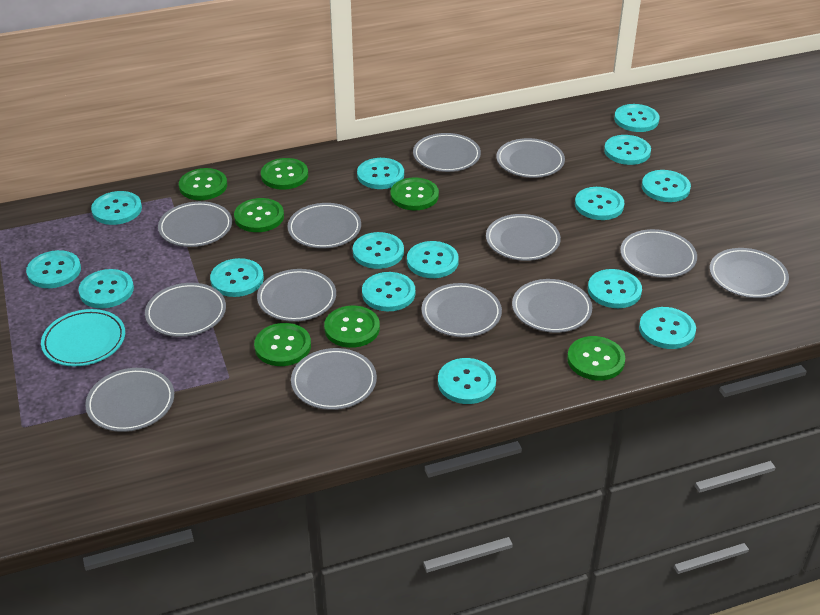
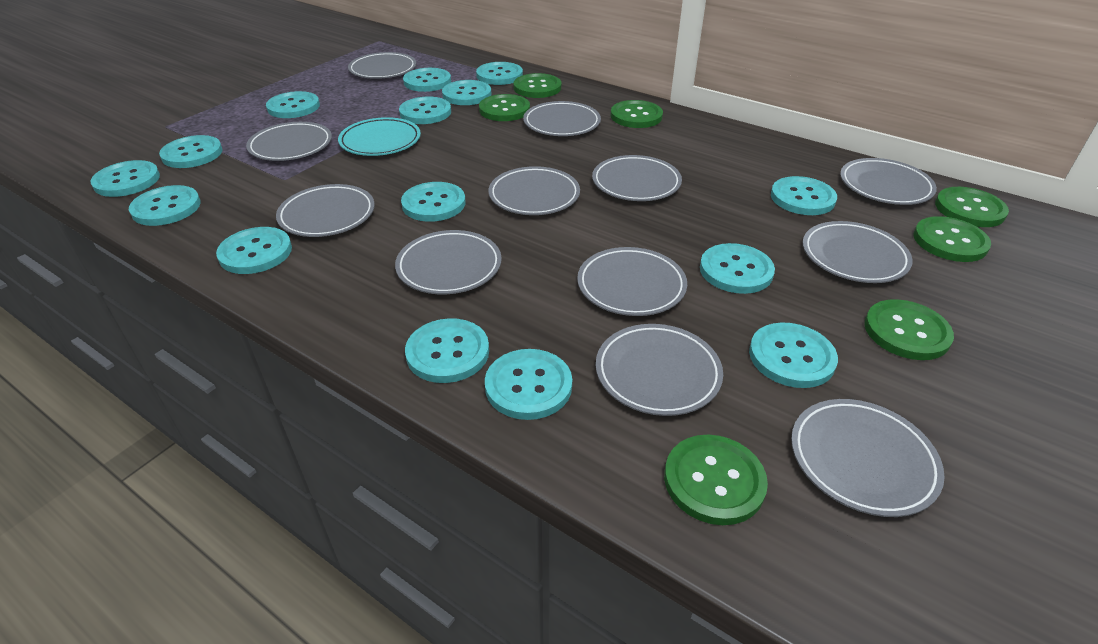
grey plate: [85,368,174,432] [145,283,226,337] [158,201,232,247] [257,269,336,322] [288,203,361,249] [291,348,377,410] [413,133,481,172] [421,283,502,337] [486,214,561,261] [496,138,565,178] [512,279,593,333] [620,229,697,278] [710,248,789,298] = 13 -> [246,122,332,161] [276,184,375,237] [348,52,416,79] [395,230,502,294] [488,166,580,215] [523,101,601,136] [577,247,687,316] [592,155,682,201] [596,324,723,416] [791,399,945,517] [803,221,913,283] [840,158,937,205] = 12

